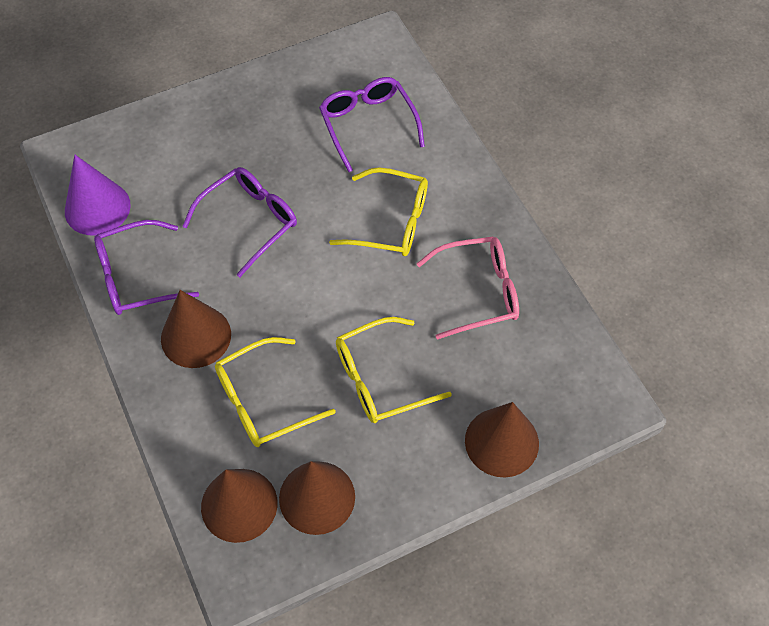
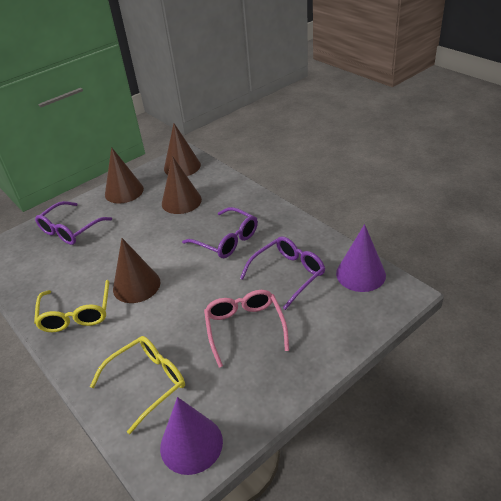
purple cone: [65,155,131,236] = 1 -> [160,397,223,475] [336,224,386,292] = 2
yellow glasses: [215,337,336,447] [329,167,428,256] [336,317,452,423] = 3 -> [34,280,109,332] [90,336,185,434] = 2

